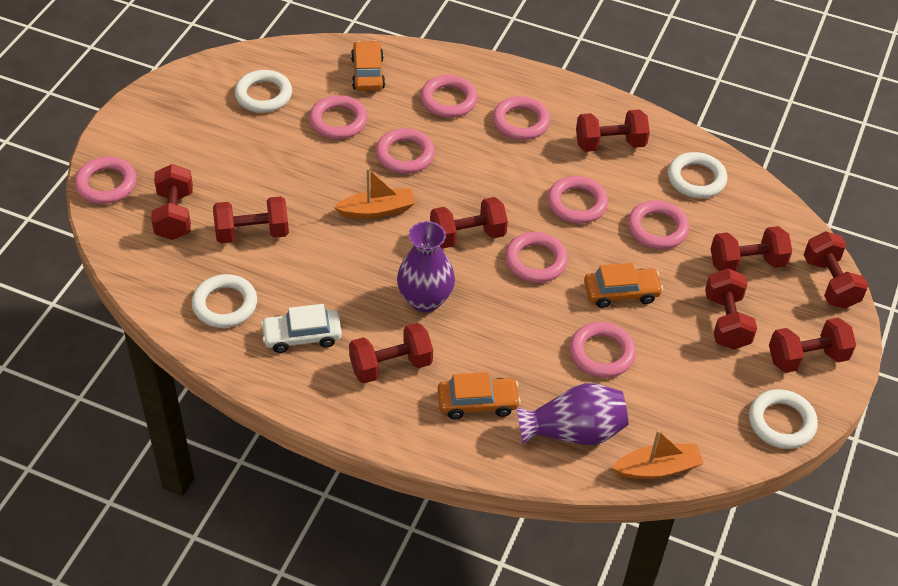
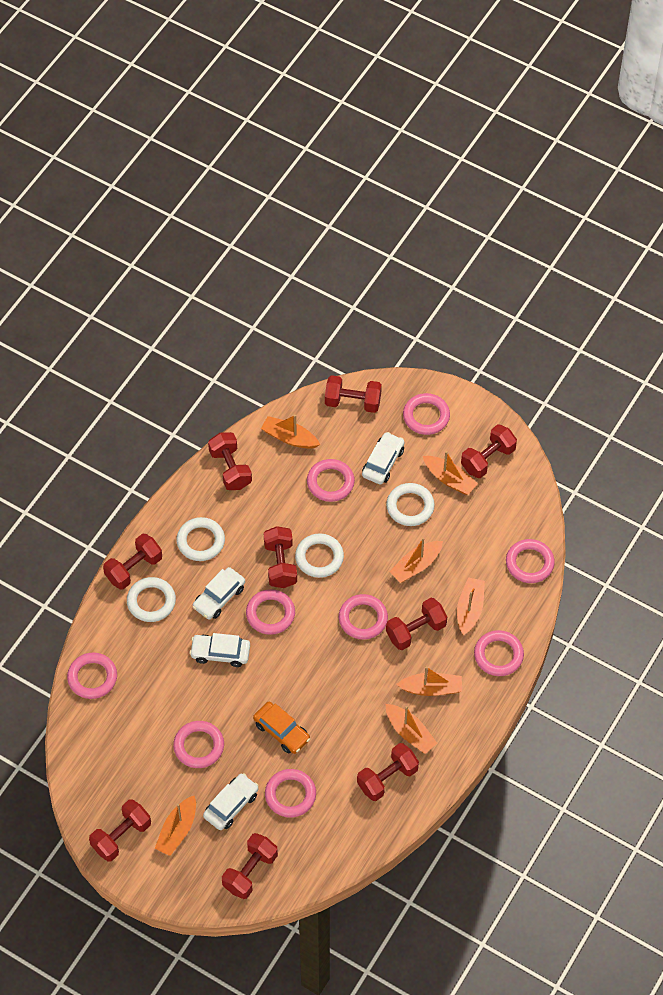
orange boat: [334,168,415,219] [611,430,704,479] = 2 -> [155,795,196,856] [261,415,320,449] [386,704,437,754] [389,538,443,583] [396,666,462,696] [423,451,478,495] [457,577,485,635] = 7
orange car: [351,40,385,91] [438,372,521,419] [584,263,663,308] = 3 -> [253,702,310,754] = 1
purple vase: [397,221,455,312] [517,383,629,445] = 2 -> none = 0
white car: [261,304,342,353] = 1 -> [189,633,250,667] [192,567,245,619] [203,773,259,830] [362,432,404,484] = 4

